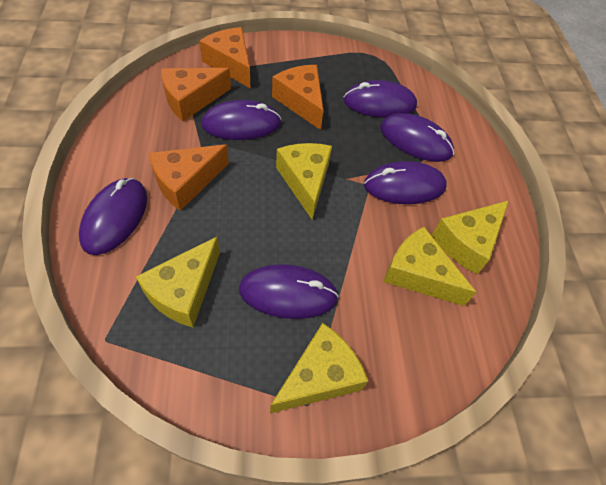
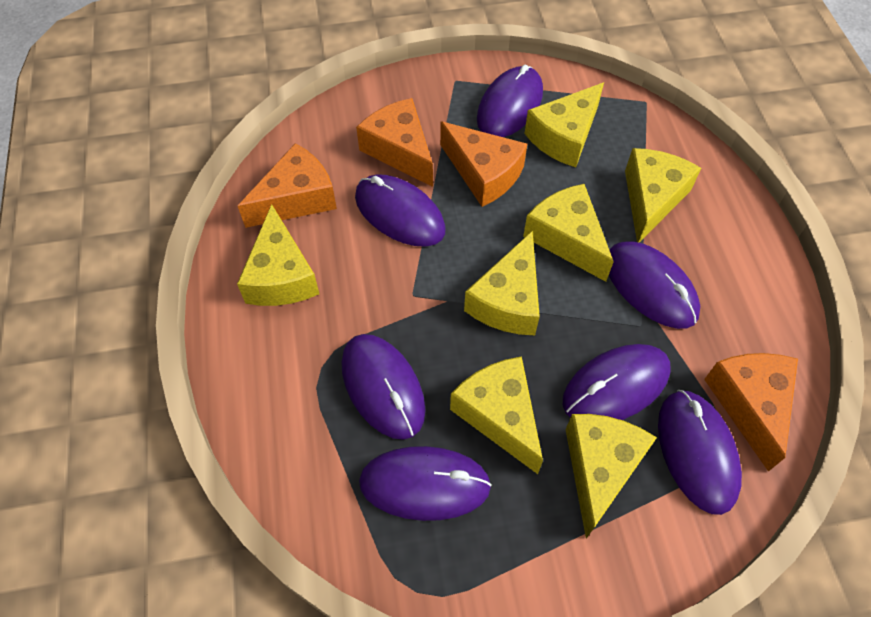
purple mouse: [79,178,147,255] [201,100,281,140] [239,264,339,319] [343,80,417,118] [364,161,447,204] [380,113,454,162] = 6 -> [341,334,425,440] [355,174,446,247] [359,446,492,521] [477,64,543,137] [563,344,671,420] [609,241,700,329] [658,390,742,515] = 7
yellow cheese: [136,237,220,327] [270,323,368,413] [276,143,332,220] [383,227,477,306] [432,201,509,274] = 5 -> [237,204,319,306] [450,356,543,474] [464,231,540,335] [523,184,614,282] [524,83,604,167] [566,414,657,538] [625,148,701,242] = 7

